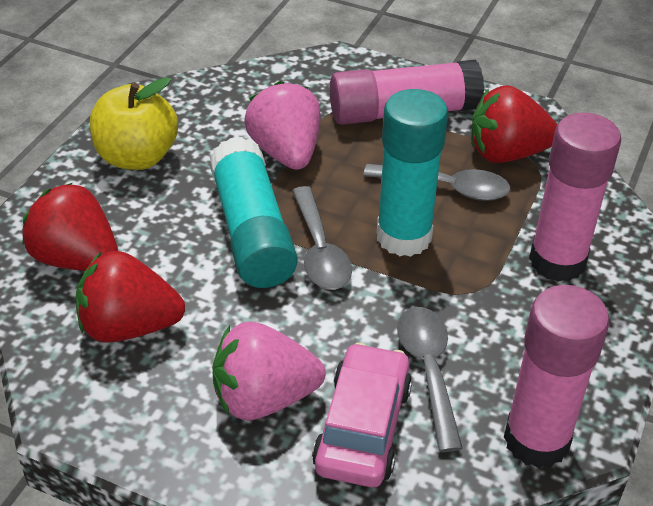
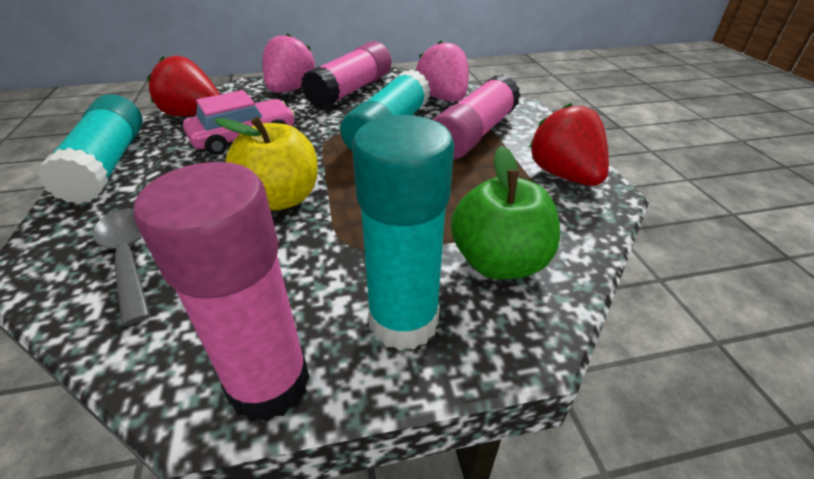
green apple: none = 0 -> [451,146,560,279] = 1
grey spoon: [292,186,352,290] [363,164,511,201] [397,307,463,452] = 3 -> [93,209,150,326] = 1
red strawberry: [22,183,118,271] [76,251,185,343] [471,85,557,163] = 3 -> [147,56,220,116] [529,103,609,186] = 2
turquoise glue stick: [210,137,297,288] [377,89,448,257] = 2 -> [37,94,143,204] [341,69,431,150] [352,115,454,351] = 3

